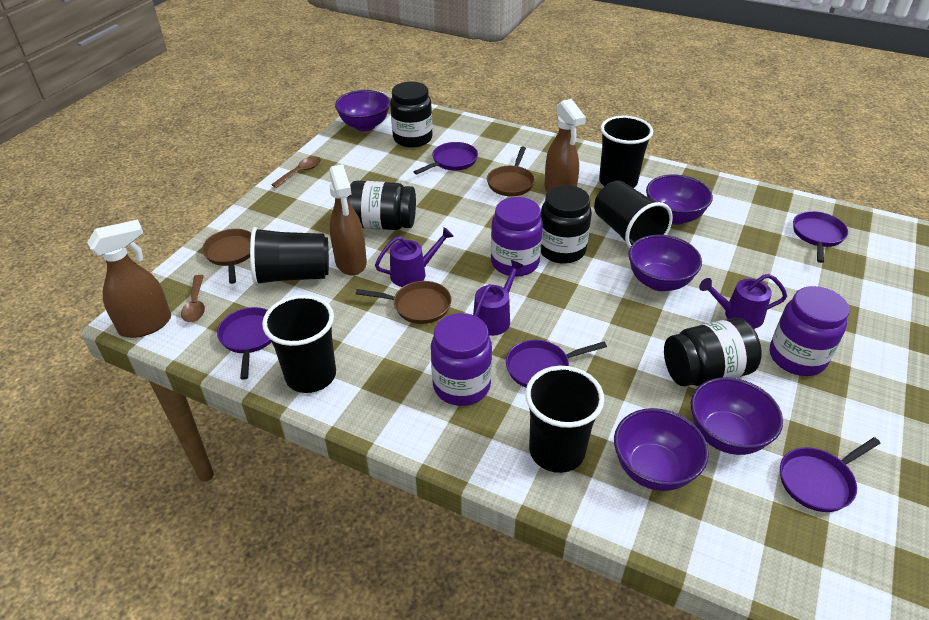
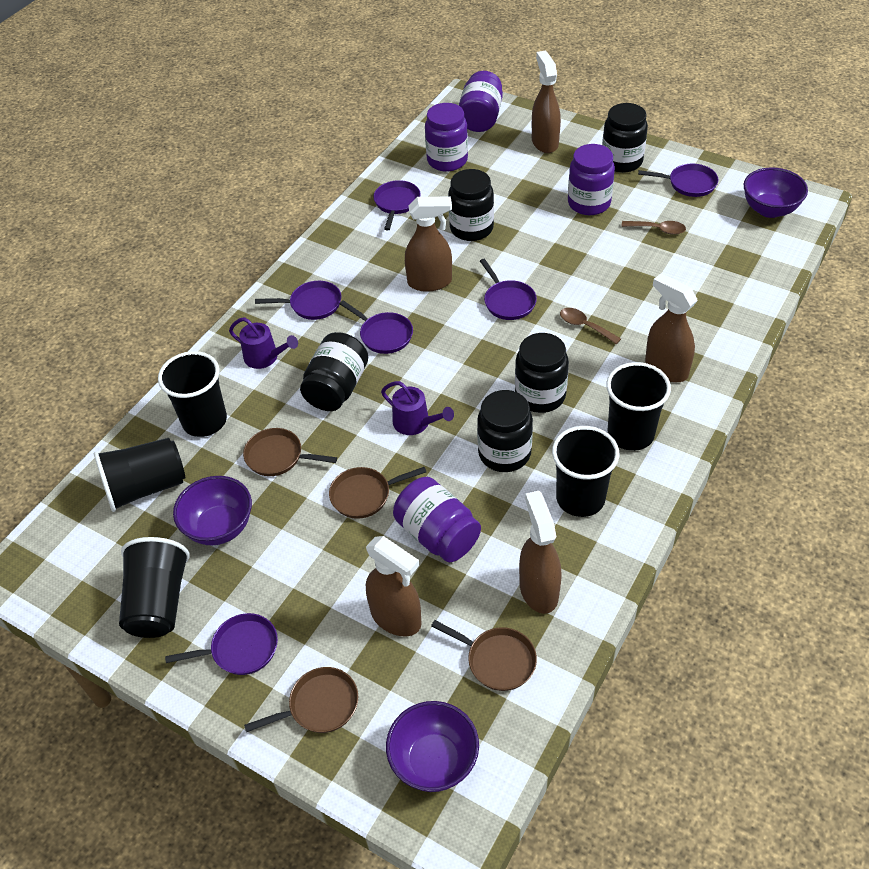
black jar: [348,181,416,230] [390,82,433,148] [541,185,592,264] [664,318,762,386] = 4 -> [300,332,368,411] [448,169,494,241] [477,390,533,472] [515,333,569,413] [602,103,648,173] = 5
brown pan: [202,229,251,284] [356,281,452,324] [487,146,535,196] = 3 -> [243,428,337,476] [244,667,358,733] [329,467,426,519] [431,620,537,691] = 4
brown spray bottle: [87,220,171,338] [329,164,367,276] [545,99,586,192] = 3 -> [366,536,422,636] [405,196,452,292] [519,491,562,614] [532,51,561,153] [645,273,698,382] = 5
purple bowl: [335,90,390,131] [614,408,709,491] [628,235,702,291] [646,174,713,225] [691,377,783,455] = 5 -> [173,476,252,545] [386,701,479,792] [743,167,808,218] = 3
purple jar: [431,313,492,406] [491,197,543,277] [770,286,850,376] = 3 -> [393,477,481,562] [425,103,468,171] [459,71,503,132] [568,144,615,215] = 4
purple pan: [217,307,271,380] [414,142,478,175] [506,340,607,388] [780,437,881,512] [793,211,848,263] = 5 -> [165,613,278,675] [255,281,341,320] [340,300,413,354] [373,180,421,230] [480,259,537,320] [638,164,718,197] = 6
purple watering can: [375,227,454,287] [473,260,524,336] [699,274,787,329] = 3 -> [229,317,298,369] [381,381,454,435] = 2

